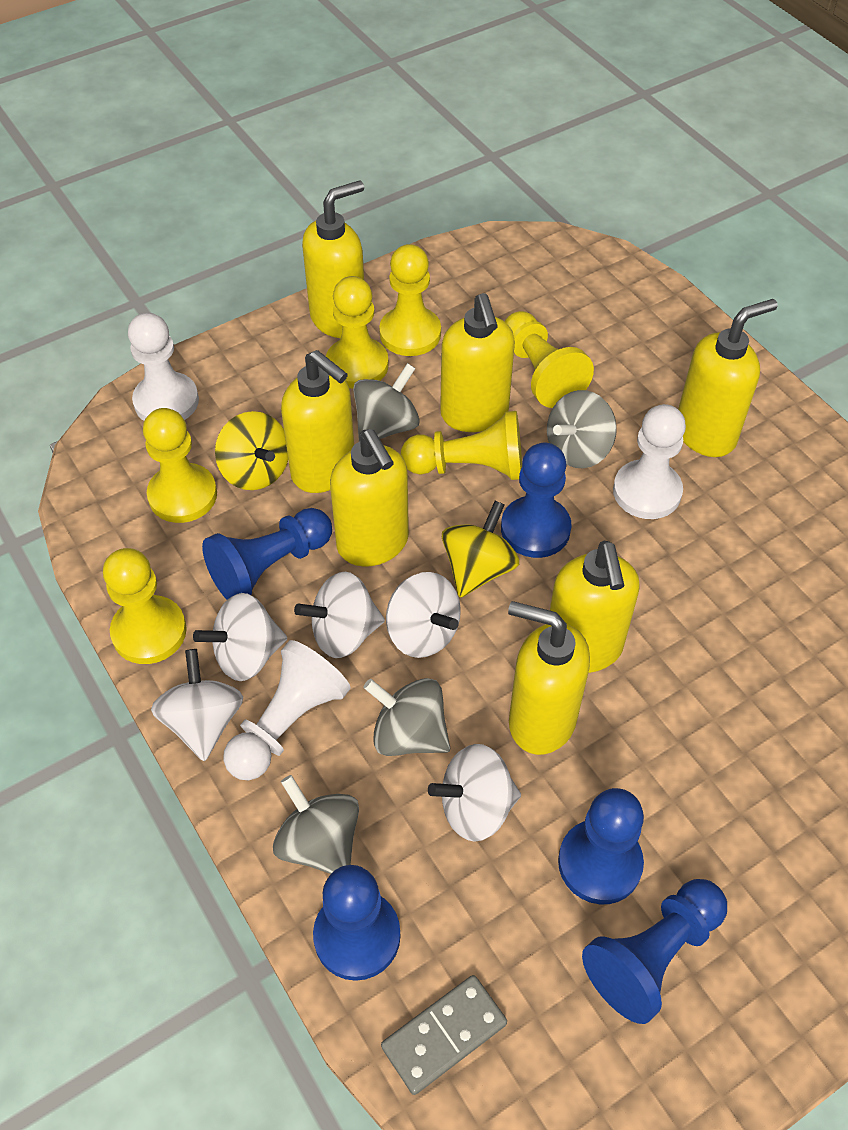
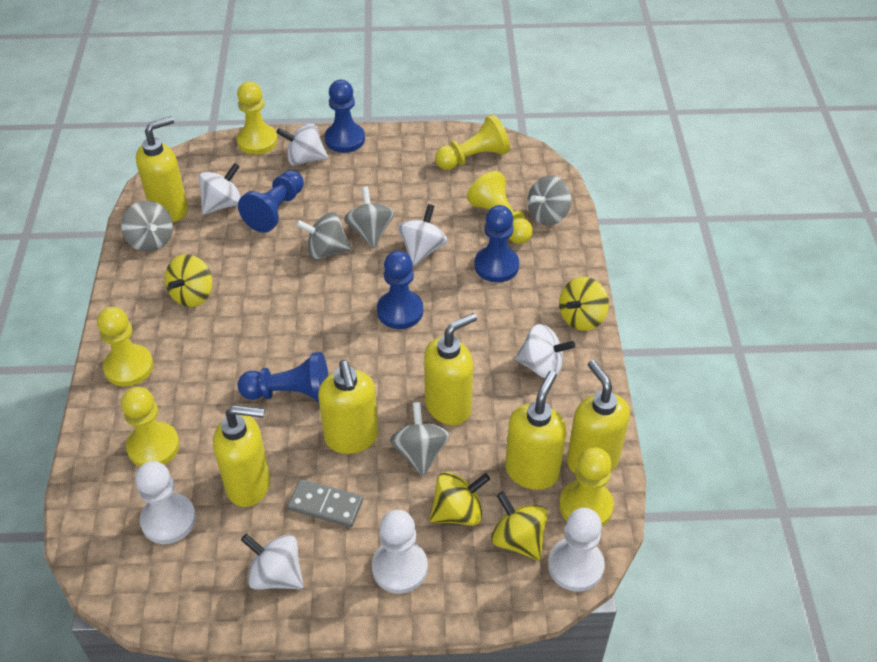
grey spinning top: [273,775,359,874] [353,363,420,442] [363,678,450,756] [547,390,617,468] = 4 -> [121,201,173,252] [296,212,352,260] [344,186,394,248] [390,402,450,476] [527,176,571,226] = 5
yellow soap dispenser: [281,350,354,493] [302,180,364,338] [330,429,409,567] [440,293,515,432] [508,601,590,755] [550,541,640,673] [678,299,778,457] = 7 -> [136,116,188,222] [213,405,270,507] [318,360,378,454] [424,313,477,425] [505,371,567,490] [567,360,630,473] = 6
yellow spinning top: [215,411,288,490] [442,501,519,598] = 2 -> [165,254,213,307] [429,472,490,526] [491,491,548,561] [559,277,609,331] = 4

